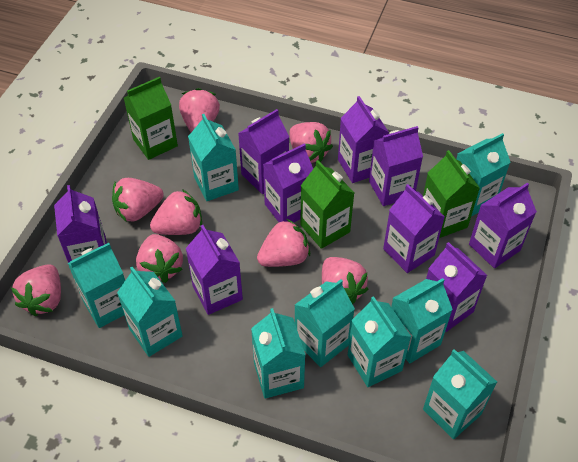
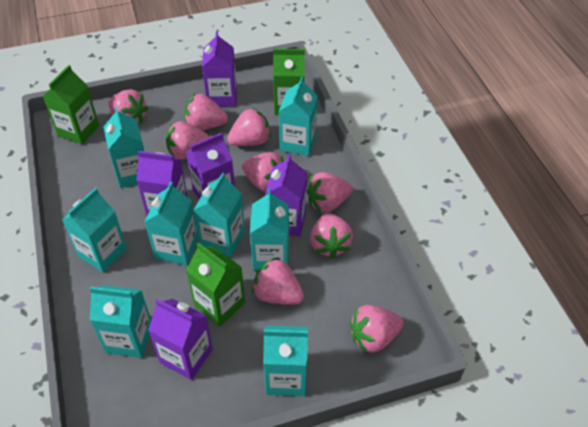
pink strawberry: [11,264,61,316] [112,178,164,222] [136,234,183,283] [150,189,202,235] [179,88,220,132] [257,219,310,267] [290,122,333,163] [322,257,368,304] = 8 -> [108,89,148,124] [166,121,210,160] [184,94,228,130] [227,108,271,146] [242,152,284,191] [252,257,304,305] [306,172,353,213] [310,213,353,259] [349,305,404,353] = 9
purple carton: [54,185,107,263] [186,225,243,315] [238,109,289,194] [263,144,313,223] [338,96,389,183] [369,126,423,206] [383,184,445,273] [426,242,487,332] [469,182,537,268] = 9 -> [136,151,188,216] [148,298,213,380] [186,133,235,200] [202,31,237,106] [265,154,307,237] = 5
turquoise carton: [68,243,125,328] [117,267,183,357] [188,114,239,201] [251,308,305,399] [295,279,355,367] [348,296,411,387] [391,278,453,363] [423,349,497,439] [456,133,511,217] = 9 -> [62,188,127,272] [90,285,151,358] [103,107,145,188] [145,182,199,265] [194,173,245,257] [250,189,289,270] [263,325,308,396] [279,77,318,156] = 8

